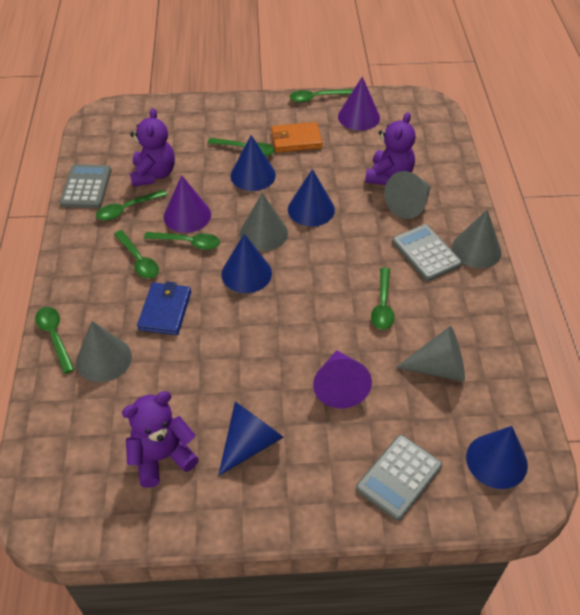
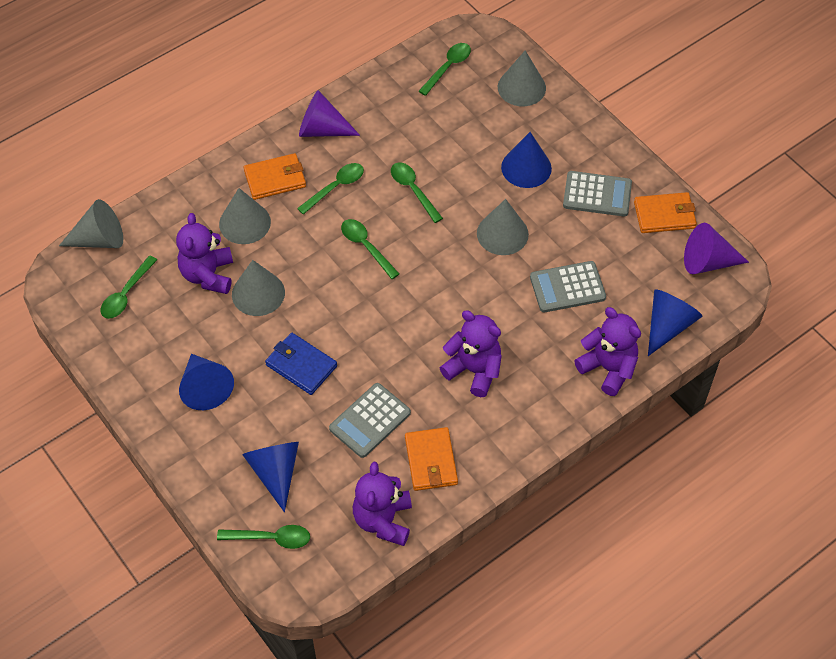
blue cone: [218,401,284,476] [221,234,272,293] [230,135,276,191] [288,169,335,227] [466,426,528,489] = 5 -> [179,354,234,410] [242,442,299,512] [501,132,552,188] [648,289,703,356] = 4
green spoon: [35,307,75,374] [96,190,167,221] [114,230,159,279] [144,232,220,250] [207,138,275,156] [290,89,353,103] [371,268,395,330] = 7 -> [101,255,157,319] [217,525,310,549] [297,163,364,215] [341,219,399,279] [391,162,443,223] [419,43,471,96] = 6
orange wallet: [271,122,322,152] = 1 -> [244,153,306,200] [405,427,458,491] [634,192,697,233] = 3
purple cone: [164,175,211,233] [313,350,372,409] [338,77,380,131] = 3 -> [299,90,360,137] [684,223,749,274] = 2
purple teddy bear: [122,391,199,488] [130,108,175,187] [365,112,416,185] = 3 -> [176,213,233,294] [353,462,412,546] [440,310,502,397] [574,307,641,396] = 4

